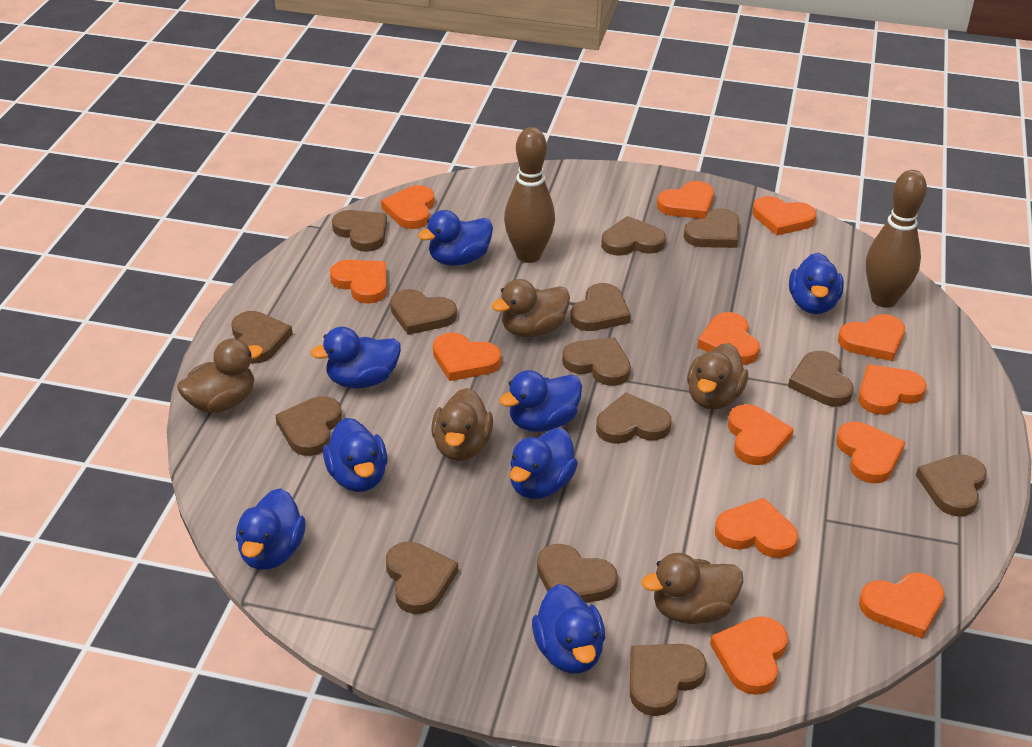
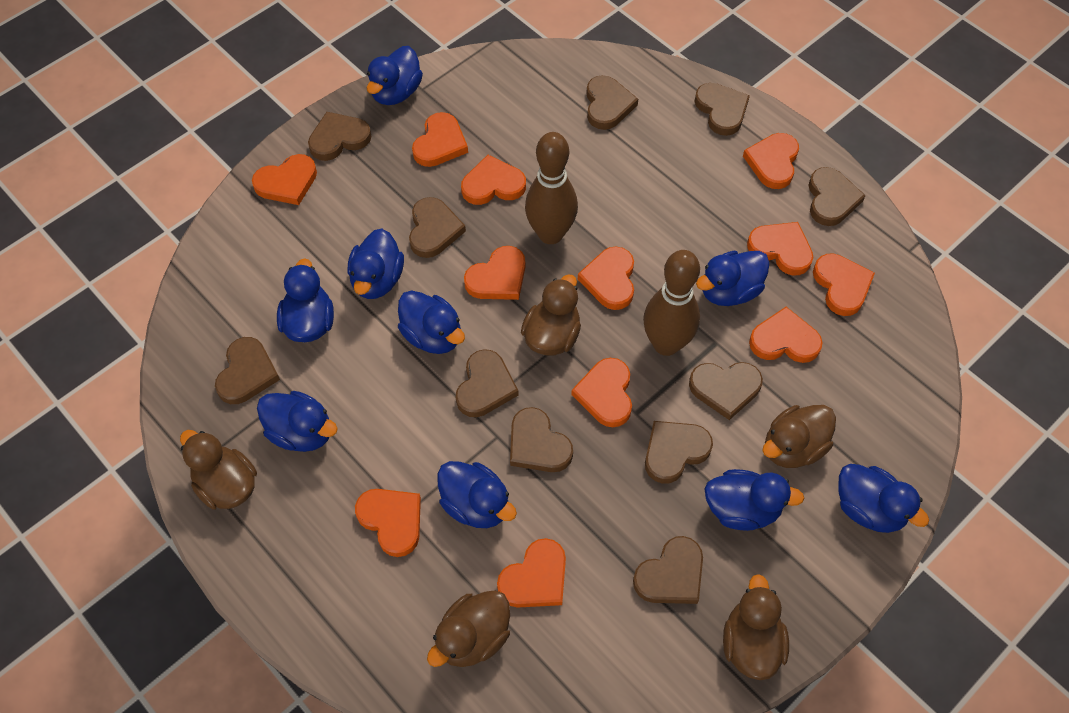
blue duck: [236,488,306,570] [311,327,401,388] [323,418,387,492] [418,210,493,266] [499,370,582,432] [510,428,578,499] [532,584,605,674] [789,253,844,314] = 8 -> [257,391,338,452] [277,258,334,342] [348,228,404,299] [367,46,423,105] [398,290,465,354] [437,461,517,528] [696,251,770,306] [705,469,804,531] [838,464,929,533] = 9
brown heart: [231,311,292,364] [275,396,342,456] [332,210,387,252] [386,542,458,614] [390,289,457,335] [537,544,618,603] [562,337,631,386] [570,283,631,331] [596,392,671,444] [601,216,666,256] [630,644,707,716] [683,208,739,248] [788,351,854,407] [916,454,987,517] = 14 -> [215,337,280,404] [308,112,371,161] [409,197,466,258] [456,349,519,417] [510,407,573,472] [586,75,638,130] [633,536,703,604] [645,421,713,483] [689,362,763,420] [694,83,750,136] [808,167,866,226] = 11
orange heart: [330,260,387,304] [381,185,435,229] [433,332,501,381] [657,181,714,219] [697,312,760,365] [710,616,788,695] [715,498,798,558] [728,404,794,465] [753,196,816,236] [836,422,905,483] [838,314,905,361] [858,364,927,415] [859,573,944,639] = 13 -> [252,154,317,205] [355,489,421,557] [412,112,468,167] [461,155,526,205] [464,246,525,300] [497,538,566,608] [571,358,632,427] [578,247,634,310] [743,133,799,189] [747,222,813,275] [749,307,823,363] [813,253,875,316] = 12

